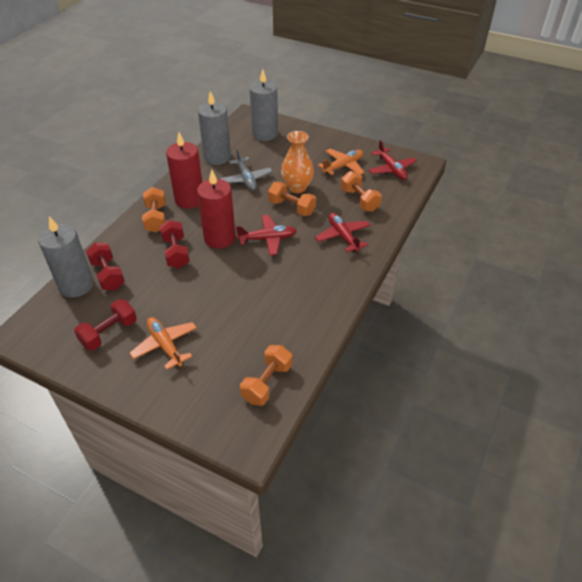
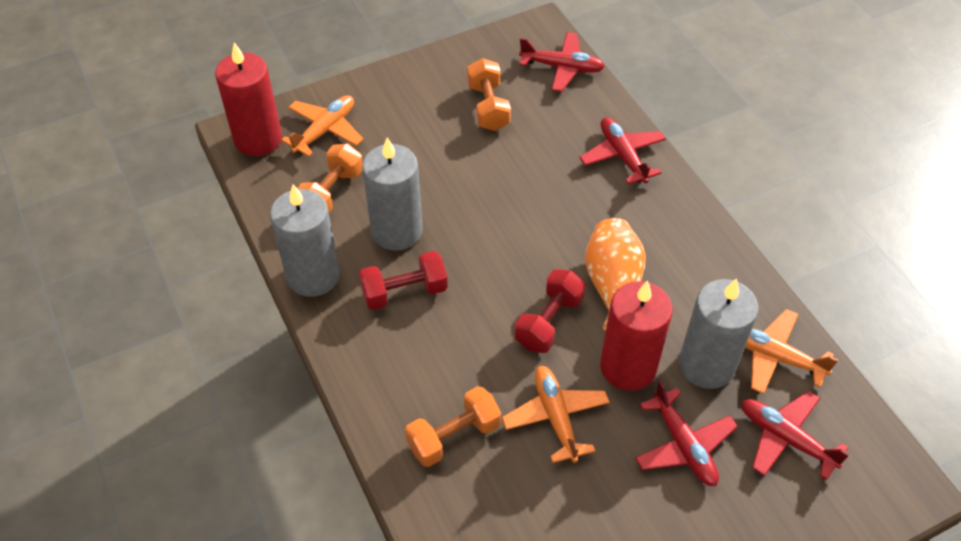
grey plane: [220,149,273,190] = 1 -> none = 0
orange dumbbell: [142,187,166,233] [240,345,292,406] [268,182,316,216] [341,171,382,212] = 4 -> [297,144,363,213] [405,386,501,467] [467,58,511,131] = 3
orange plane: [130,317,197,370] [318,149,365,175] = 2 -> [281,95,363,157] [502,366,610,463] [745,309,838,394] = 3
red dumbbell: [74,299,137,351] [86,242,125,290] [160,220,190,268] = 3 -> [359,251,448,310] [515,269,586,353] = 2
red plane: [236,215,297,255] [315,213,371,252] [368,140,417,180] = 3 -> [519,32,605,92] [580,117,666,185] [635,380,738,486] [742,391,850,480] = 4

